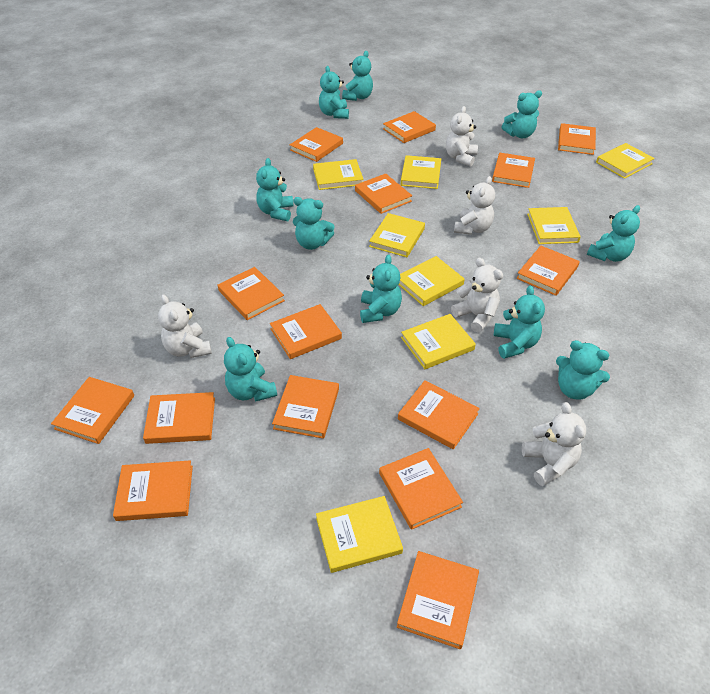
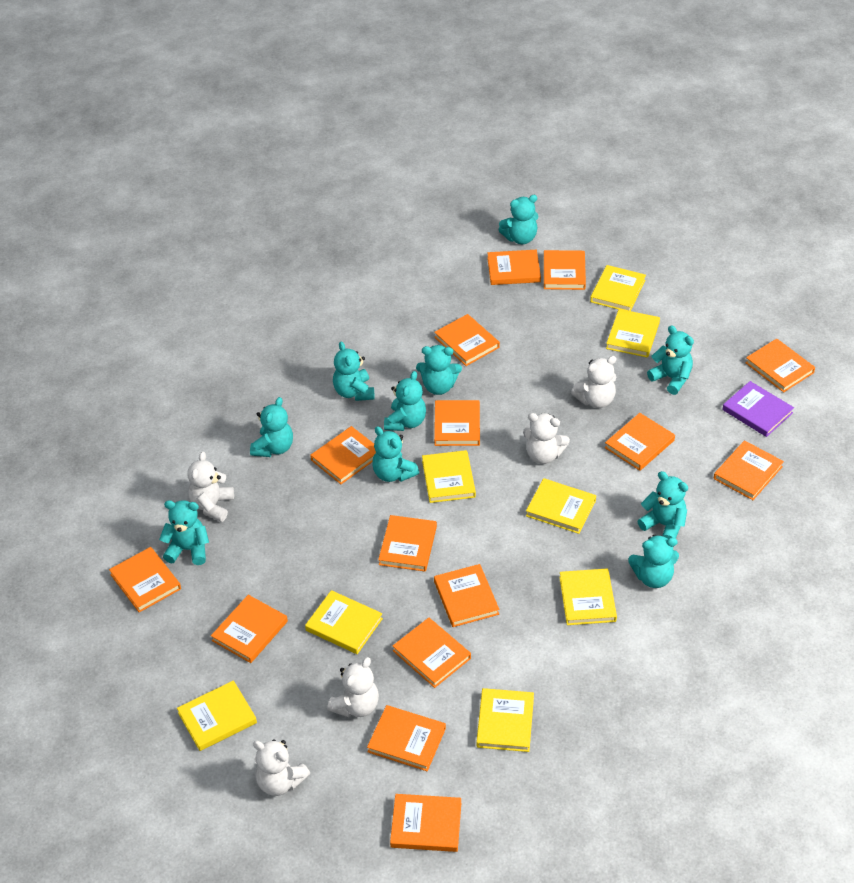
purple book: none = 0 -> [722,381,794,437] = 1

